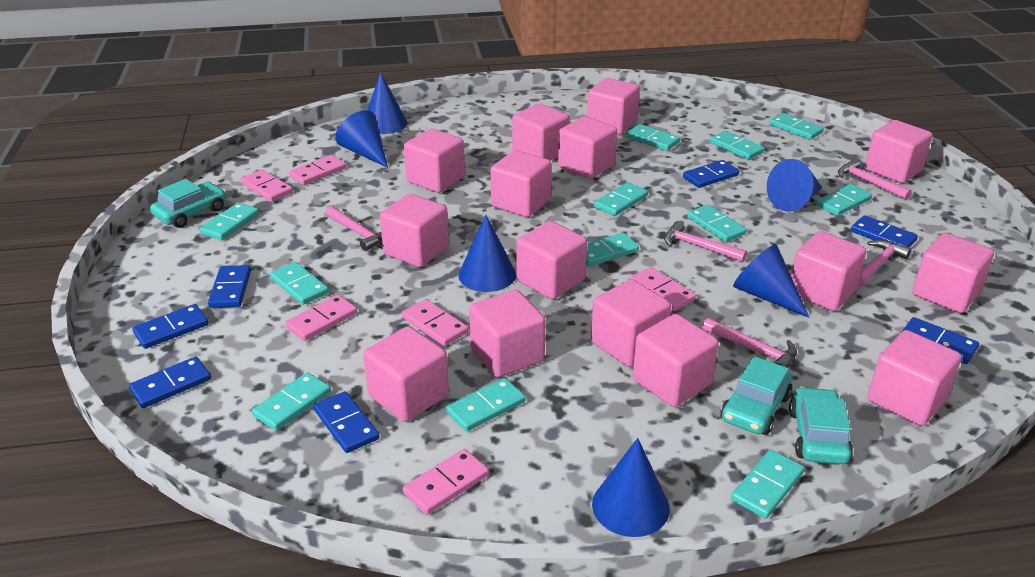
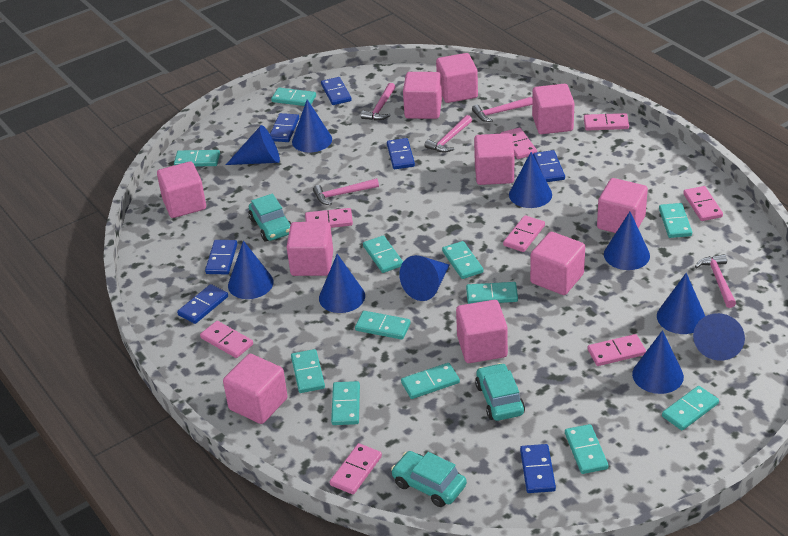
blue cone: [335,110,388,168] [368,72,407,134] [459,215,516,292] [592,438,670,537] [733,244,810,318] [767,159,822,212] = 6 -> [226,125,280,165] [228,241,274,299] [292,99,332,152] [319,254,365,313] [399,255,450,301] [509,152,552,208] [604,212,650,270] [632,330,684,394] [657,273,705,334] [693,313,745,361] = 10
pink cube: [363,326,449,422] [380,194,449,267] [404,129,465,193] [469,290,546,378] [490,150,552,217] [512,104,569,160] [516,221,587,299] [558,116,617,179] [587,78,640,135] [591,279,671,367] [633,314,719,407] [791,231,867,311] [865,120,933,183] [867,330,961,426] [912,233,994,313] = 15 -> [157,161,206,218] [223,354,288,424] [287,222,333,276] [403,72,442,119] [436,53,478,103] [456,300,508,363] [474,133,514,185] [530,232,585,295] [532,84,574,134] [597,178,648,233] = 10
pink domino: [241,170,293,202] [285,295,357,341] [289,155,346,185] [402,299,469,346] [403,449,489,515] [630,267,696,311] = 6 -> [200,321,253,358] [305,208,353,228] [330,443,382,494] [501,128,537,159] [503,215,545,252] [584,113,629,131] [588,334,646,366] [683,186,723,221] = 8

